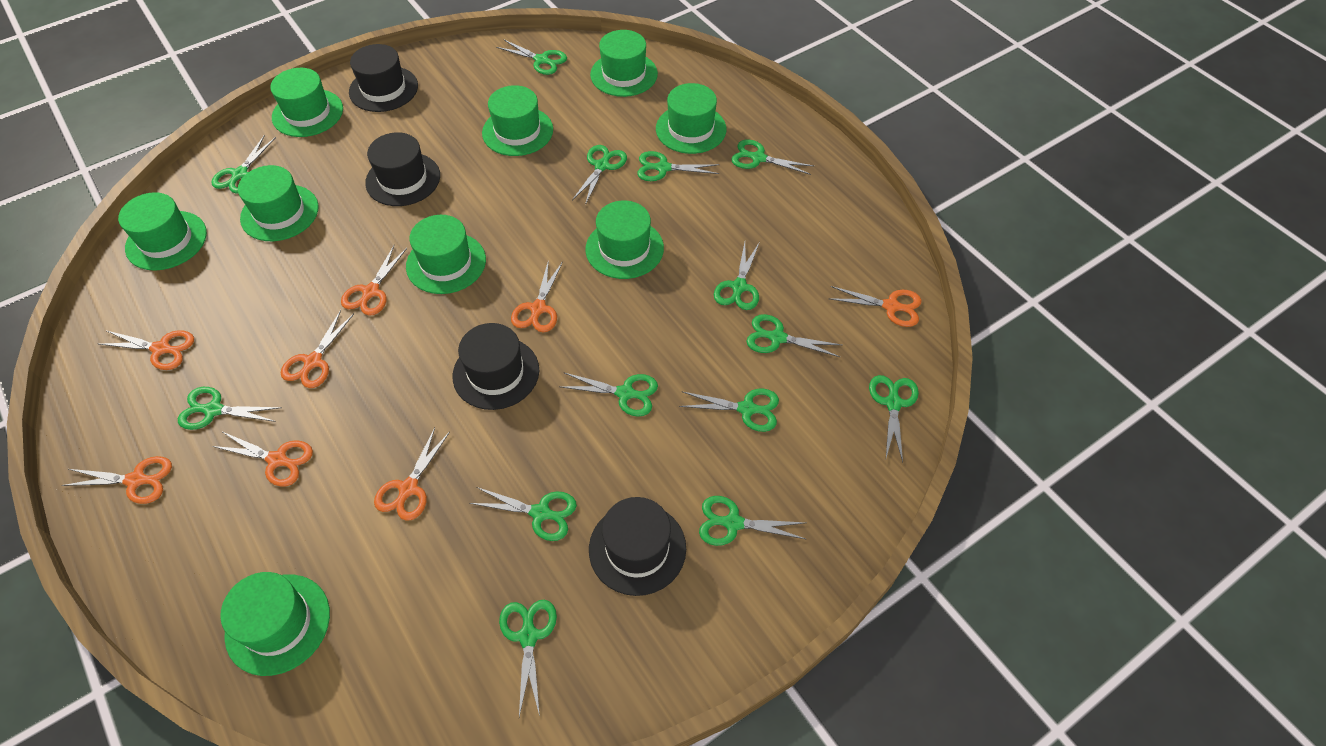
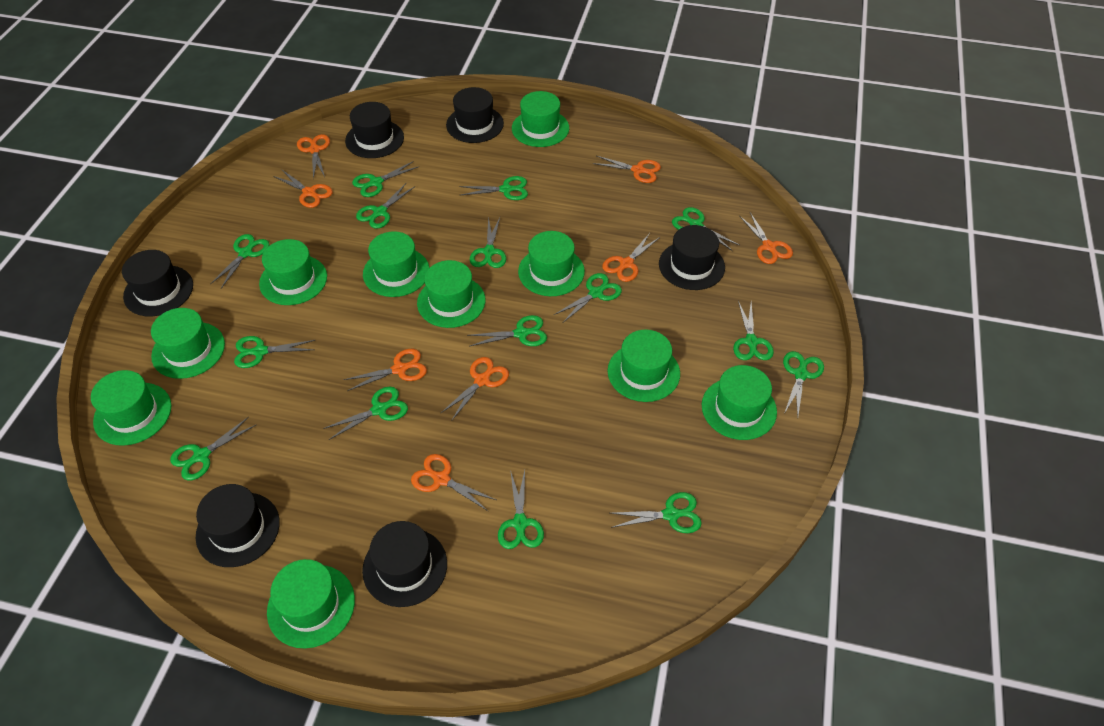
black hat: [349,44,418,112] [365,132,440,206] [452,323,539,410] [589,497,686,596] = 4 -> [122,250,193,316] [196,484,280,567] [345,102,404,158] [362,521,447,607] [446,87,504,143] [659,225,725,290] = 6
green hat: [118,192,207,270] [220,572,330,676] [238,165,319,241] [270,68,343,137] [406,215,486,294] [482,85,553,156] [585,201,664,279] [590,30,658,97] [656,83,726,154] = 9 -> [91,370,171,446] [151,308,225,379] [259,239,327,305] [267,559,355,648] [363,231,430,297] [417,260,485,328] [512,91,569,147] [518,231,585,296] [608,330,680,402] [702,365,777,440] = 10
green scissors: [178,387,282,430] [211,135,276,194] [469,487,577,541] [496,39,567,75] [499,600,557,717] [559,372,658,417] [572,145,627,205] [637,151,719,181] [679,389,779,432] [699,496,807,546] [714,242,760,310] [731,139,814,175] [747,314,842,357] [869,375,919,463] = 14 -> [170,417,256,480] [210,234,270,288] [234,336,315,368] [323,386,408,440] [352,161,419,197] [356,183,415,229] [459,176,528,200] [467,315,547,346] [470,216,506,268] [498,470,544,549] [554,273,622,323] [611,492,702,533] [672,207,739,251] [733,301,774,360] [783,351,824,416] = 15

